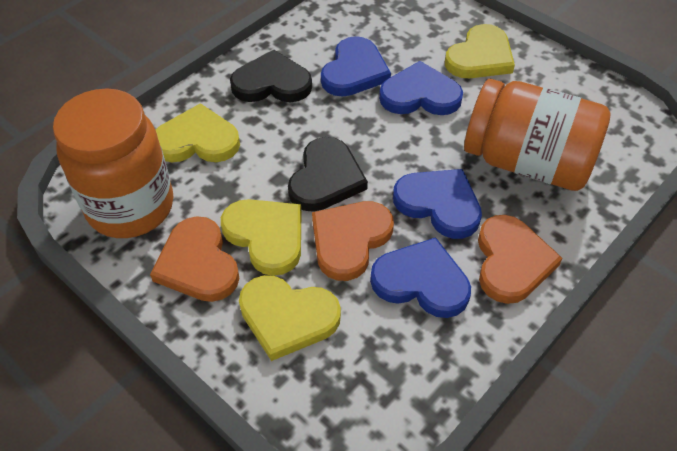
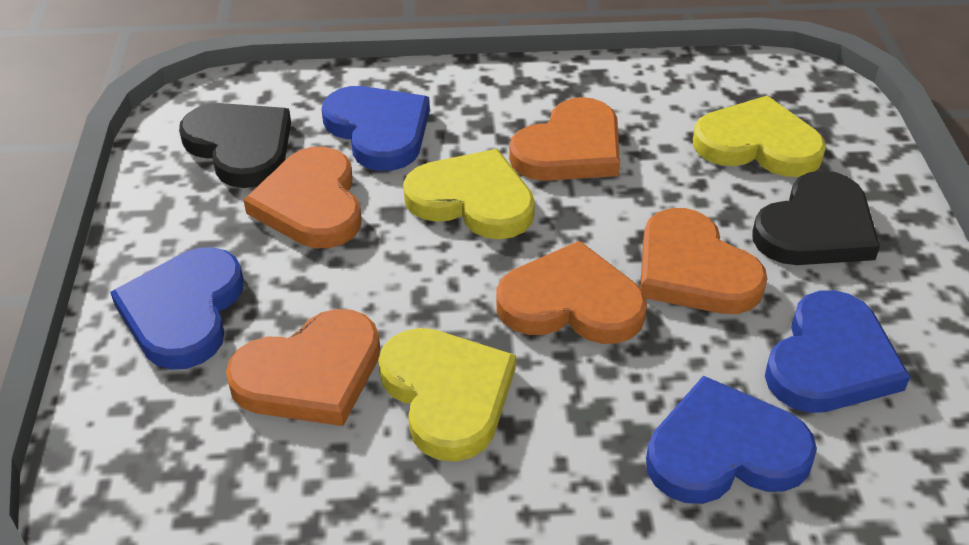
orange heart: [150,216,240,302] [312,201,394,281] [478,215,562,304] = 3 -> [226,309,380,426] [244,146,362,248] [496,241,647,344] [509,97,620,181] [640,208,767,314] = 5
orange jar: [53,88,173,238] [464,79,611,191] = 2 -> none = 0
yellow heart: [156,103,240,162] [221,199,301,276] [239,275,341,361] [445,24,515,78] = 4 -> [378,328,516,462] [403,149,535,239] [693,96,826,177] = 3

